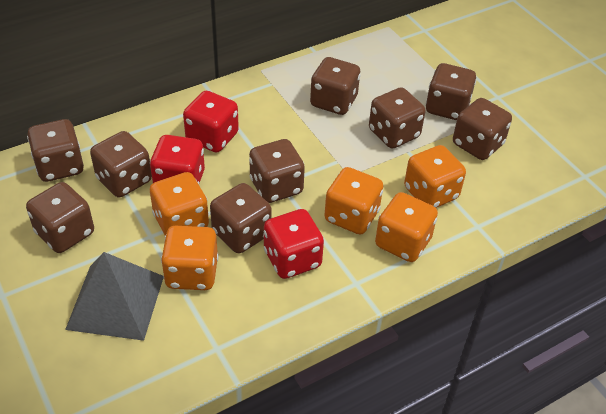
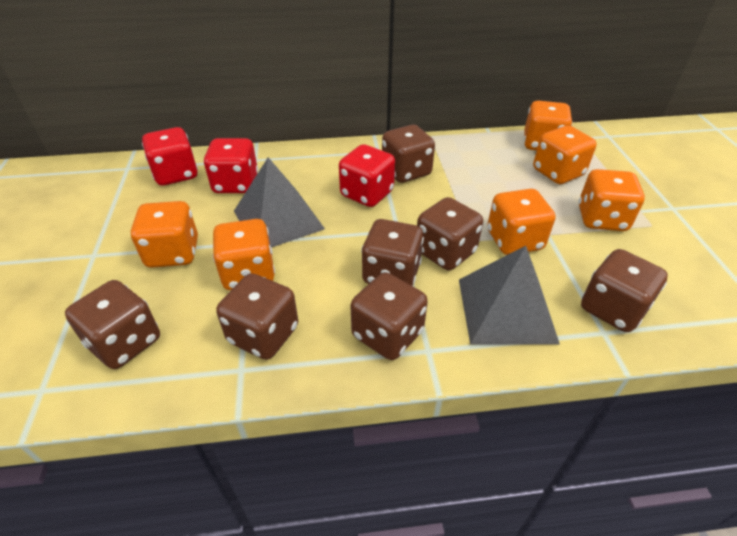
brown dice: [26,182,94,253] [27,119,84,182] [90,131,152,197] [210,183,272,253] [249,139,305,203] [310,57,360,115] [369,87,426,149] [426,63,476,120] [453,98,512,160] = 9 -> [65,280,160,369] [216,273,298,360] [351,272,428,360] [361,219,424,286] [382,125,435,183] [417,197,483,270] [581,249,668,332] = 7
grey pyramid: [65,252,163,341] = 1 -> [234,157,325,248] [459,246,560,345] = 2
orange dice: [150,172,209,235] [161,226,219,290] [324,167,383,235] [375,192,438,262] [404,145,466,208] = 5 -> [131,201,198,268] [213,219,275,290] [487,189,555,255] [524,101,572,151] [533,125,597,184] [579,169,645,231] = 6

